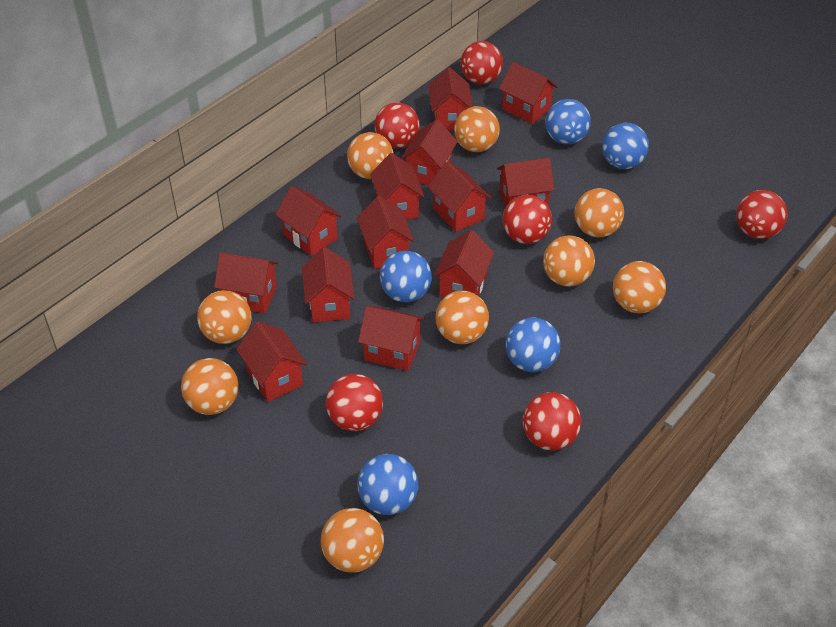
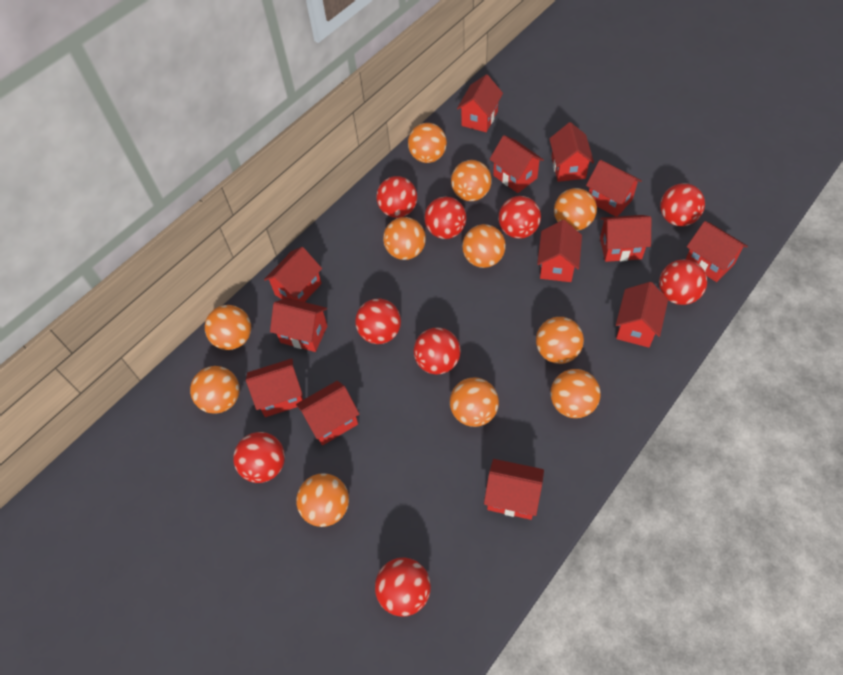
blue ball: [357,454,418,515] [380,251,432,303] [506,317,561,372] [545,99,591,145] [602,123,649,169] = 5 -> none = 0
orange ball: [181,358,239,415] [197,290,252,344] [321,508,384,573] [347,132,394,179] [435,291,489,344] [454,106,500,152] [543,235,595,287] [575,188,624,238] [613,261,666,313] = 9 -> [190,366,240,414] [205,305,251,350] [296,473,349,527] [383,217,426,260] [408,123,447,163] [450,377,499,427] [451,160,492,201] [462,224,506,268] [536,317,584,364] [550,369,601,418] [554,188,597,231] = 11
red ball: [326,374,383,431] [374,102,420,148] [461,41,503,85] [502,195,552,244] [523,392,581,451] [736,190,788,239] = 6 -> [233,432,285,483] [355,299,401,344] [375,557,431,617] [376,176,417,218] [414,328,461,375] [425,196,466,239] [499,196,541,239] [659,259,707,305] [660,183,705,226] = 9

